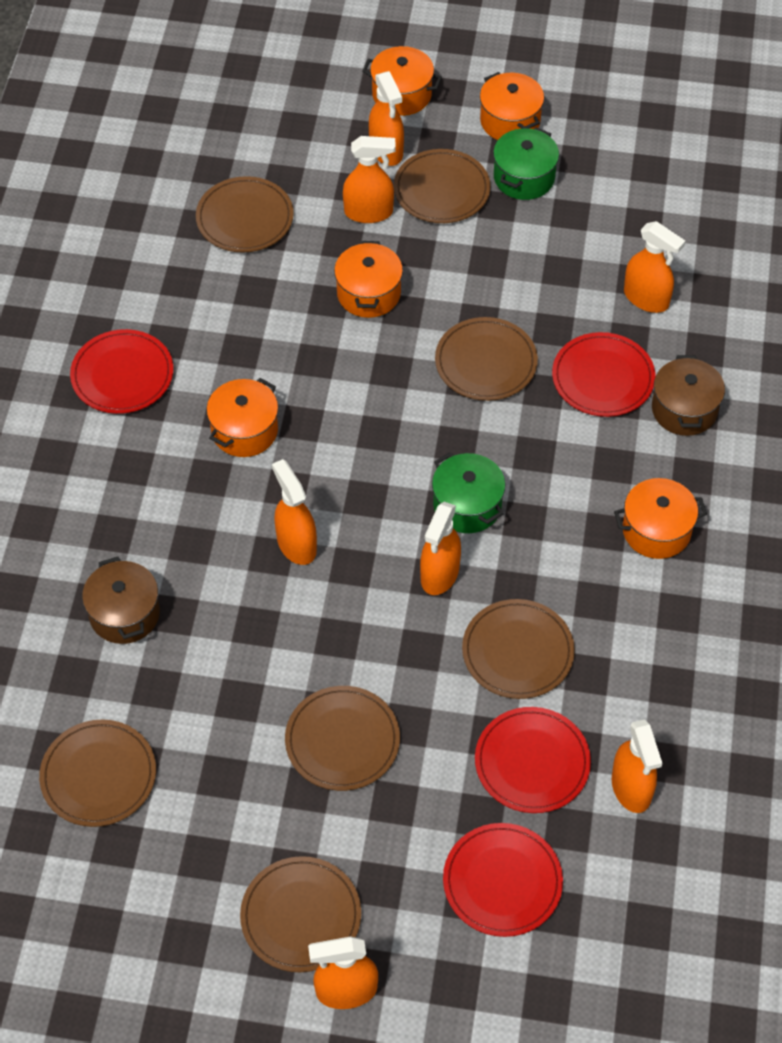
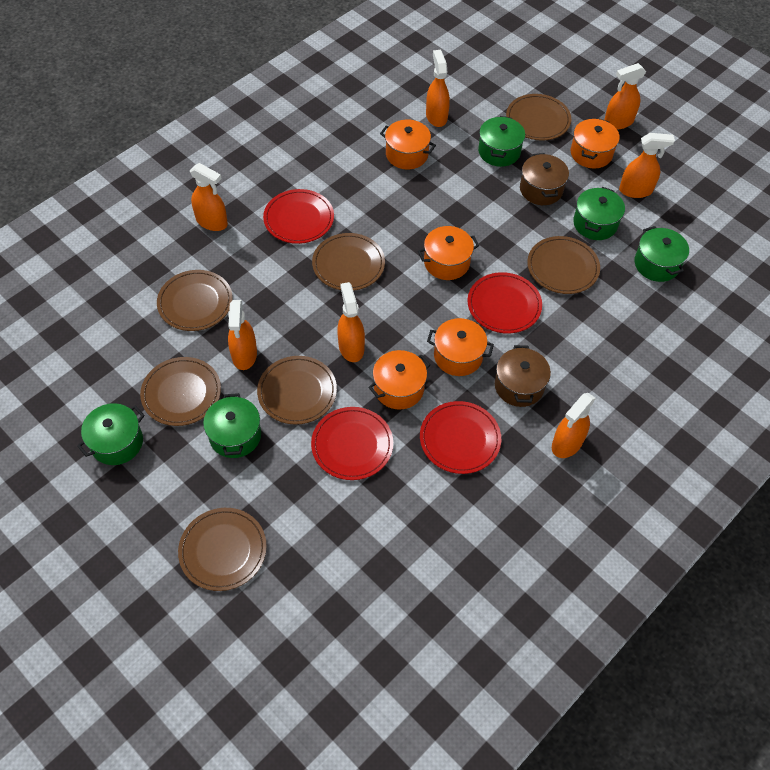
green pot: [432,452,505,533] [493,127,559,200] = 2 -> [77,403,145,465] [203,393,261,458] [478,116,525,167] [573,187,625,240] [634,226,689,282] = 5

